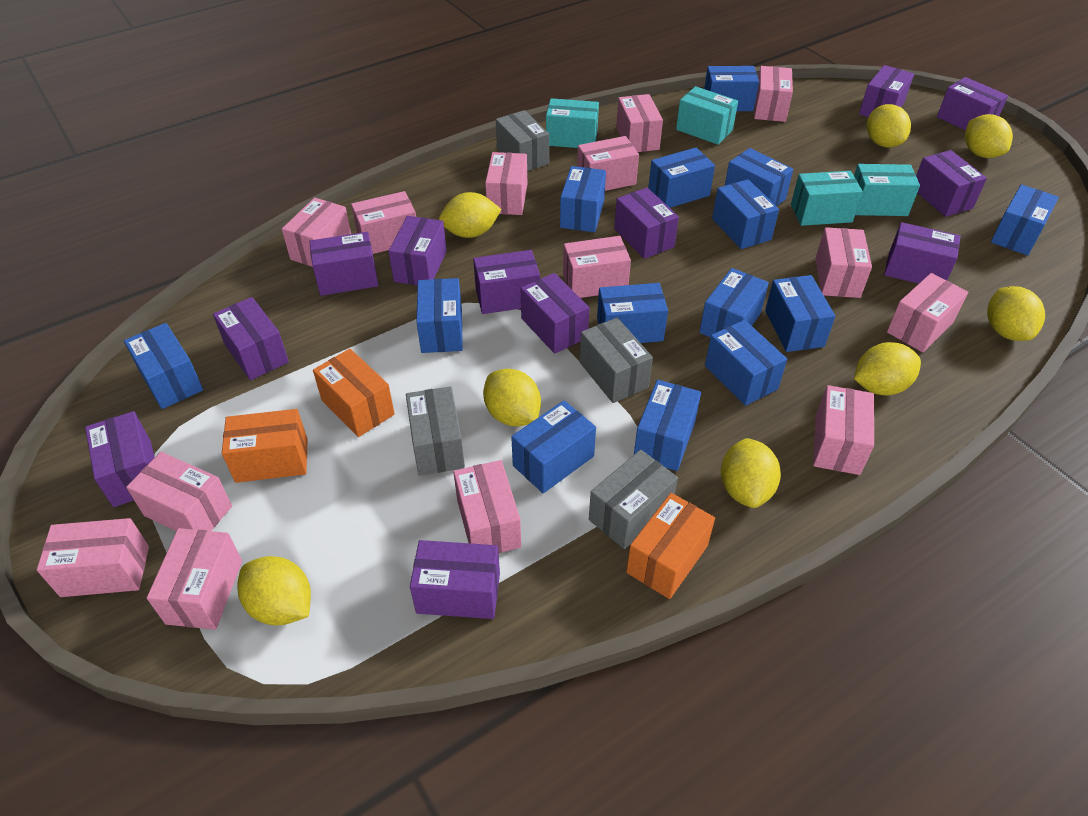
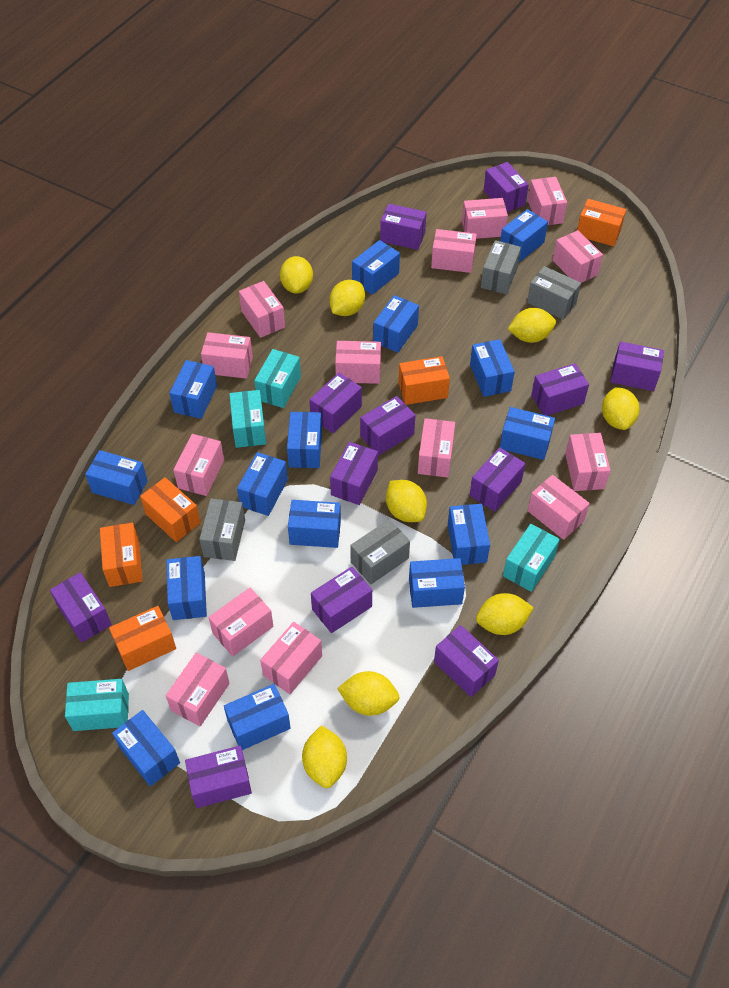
blue box: [124,323,203,409] [416,278,463,353] [511,400,596,493] [560,166,606,232] [597,283,668,343] [634,380,701,471] [648,147,715,208] [699,268,769,338] [704,66,759,111] [705,320,787,406] [712,179,779,249] [725,148,793,206] [765,275,835,352] [991,184,1059,255] = 14 -> [85,450,148,505] [112,710,180,786] [166,556,207,620] [169,360,217,419] [224,684,291,750] [237,452,288,516] [287,412,322,468] [288,500,341,548] [352,240,400,295] [373,295,419,353] [409,558,465,608] [448,504,490,565] [470,339,515,397] [500,209,548,262] [500,407,555,460] = 15
orange box: [222,409,308,483] [313,349,395,437] [626,493,715,599] = 3 -> [100,523,143,587] [109,606,176,671] [140,477,201,542] [398,356,450,405] [577,199,626,246] = 5

